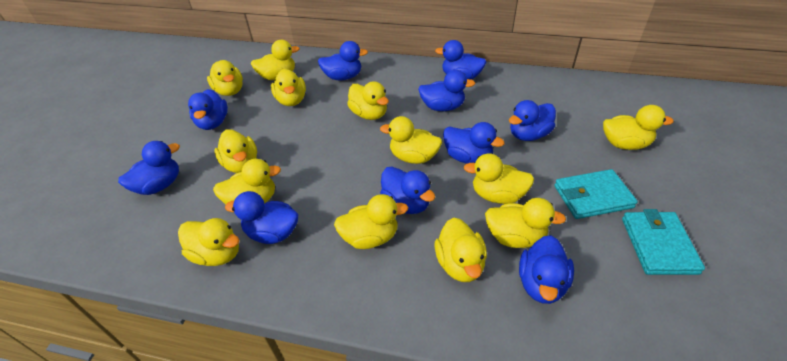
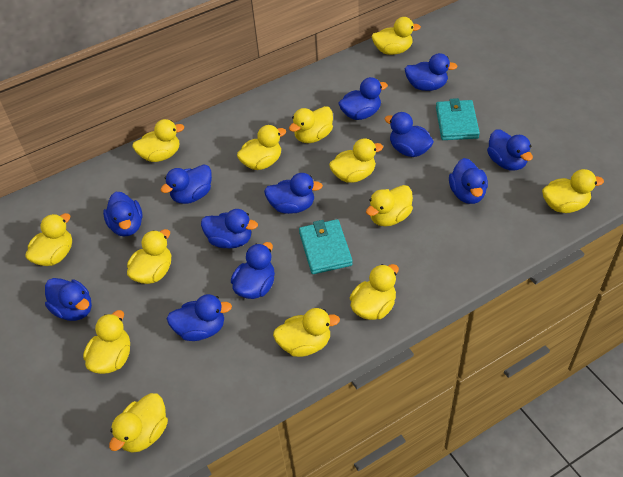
blue duck: [118,141,180,195] [188,89,228,130] [225,191,299,244] [318,41,368,80] [380,166,435,214] [418,70,475,111] [435,40,486,79] [443,122,505,164] [509,100,556,141] [519,235,574,304] = 10 -> [45,278,92,321] [103,192,142,237] [161,164,212,204] [167,294,232,341] [201,209,258,249] [231,242,275,299] [264,173,323,214] [338,77,388,120] [385,112,434,157] [405,53,458,91] [449,158,488,204] [487,129,533,171] = 12

